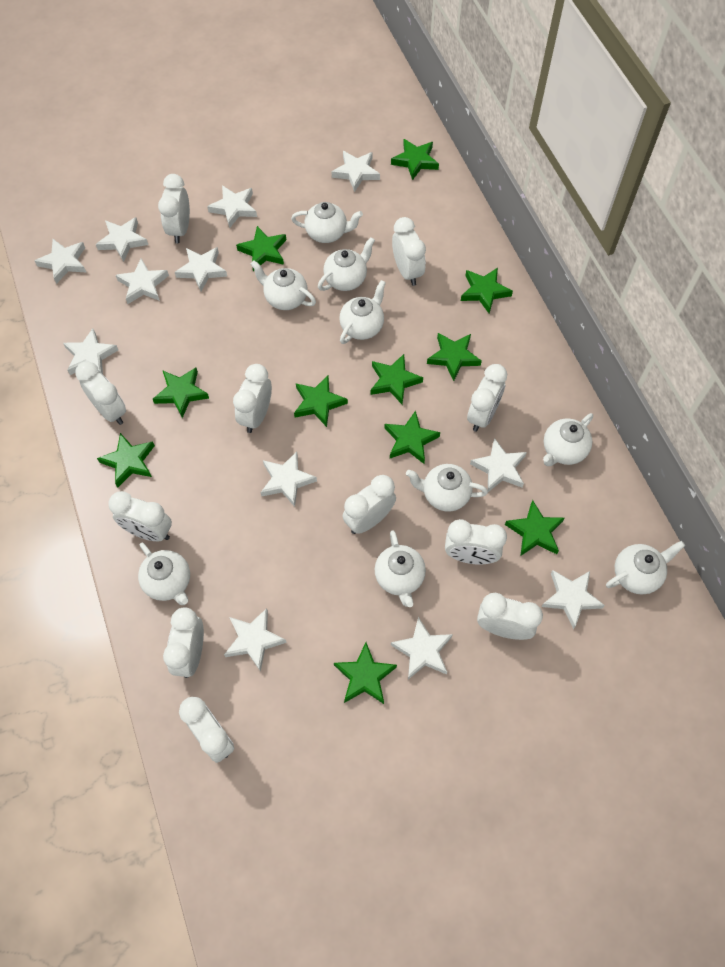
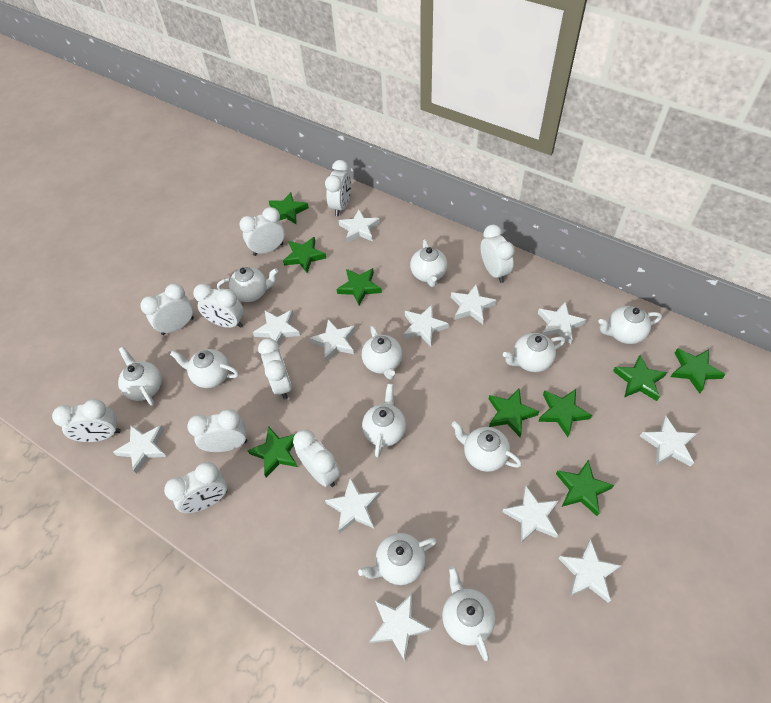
green star: [97,433,155,488] [153,368,209,418] [236,226,286,271] [294,376,348,427] [334,642,397,704] [371,354,423,404] [384,411,440,464] [391,139,439,180] [427,333,482,381] [461,267,513,313] [505,500,564,556] = 11 -> [247,426,298,478] [269,192,309,225] [283,237,326,273] [337,268,382,305] [489,389,539,437] [538,389,592,437] [556,460,614,516] [613,355,667,401] [670,348,726,394] = 9
white clock: [75,361,126,425] [108,491,172,541] [158,174,190,243] [163,608,204,678] [179,697,234,763] [233,364,272,433] [343,475,396,534] [392,217,426,286] [445,519,507,564] [467,364,507,432] [477,593,543,640] = 11 -> [52,399,121,442] [140,283,194,335] [164,462,227,513] [187,409,247,452] [193,284,244,328] [239,207,285,256] [258,338,292,399] [293,429,340,487] [325,160,351,216] [481,224,515,283] = 10
white teapot: [138,543,190,605] [251,260,316,310] [291,202,363,243] [318,237,375,291] [339,280,386,344] [375,531,426,607] [406,464,488,512] [543,413,593,466] [606,541,685,594] = 9 -> [118,347,162,406] [170,349,239,388] [217,267,278,302] [358,533,437,585] [362,325,402,380] [362,383,406,458] [410,239,448,287] [442,566,495,661] [452,421,522,472] [503,333,565,372] [598,306,662,344] = 11

